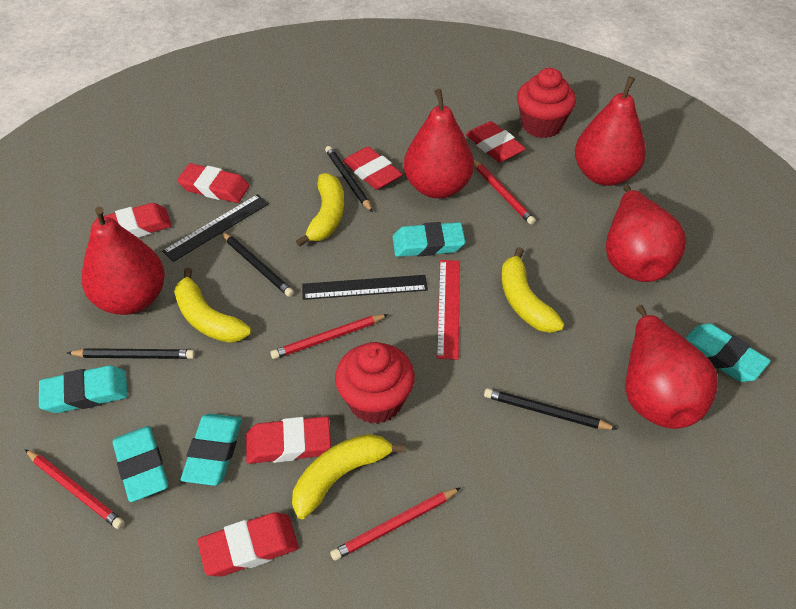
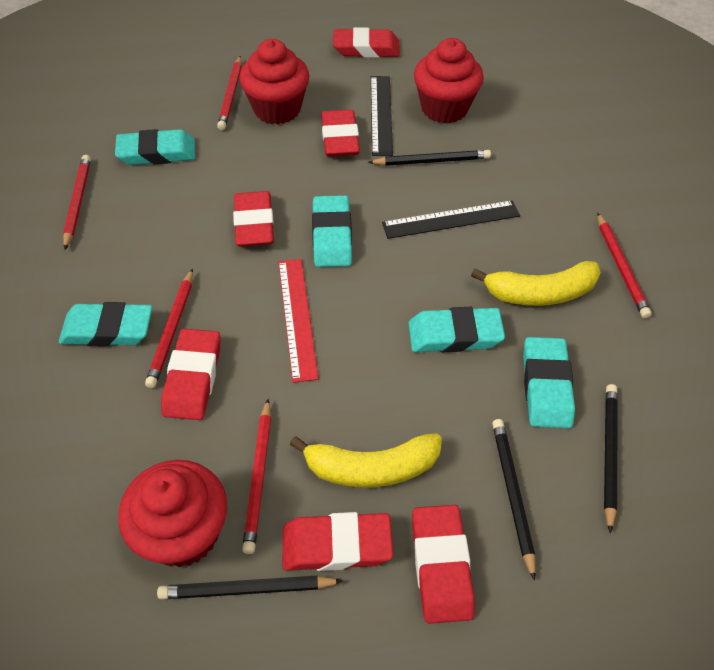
red cupcake: [335,342,415,424] [517,68,576,138] = 2 -> [118,460,227,567] [239,39,309,125] [414,38,484,123] = 3
red pear: [82,207,165,315] [404,89,474,199] [575,76,646,186] [606,185,686,282] [625,305,718,429] = 5 -> none = 0
red pencil: [25,449,125,529] [270,314,389,359] [330,488,460,561] [474,160,536,225] = 4 -> [63,155,91,250] [145,268,193,388] [217,56,242,130] [242,399,271,554] [597,213,652,318] = 5
yellow banana: [174,268,251,343] [292,434,406,519] [296,173,344,247] [501,247,564,333] = 4 -> [290,433,442,488] [471,261,601,306] = 2

